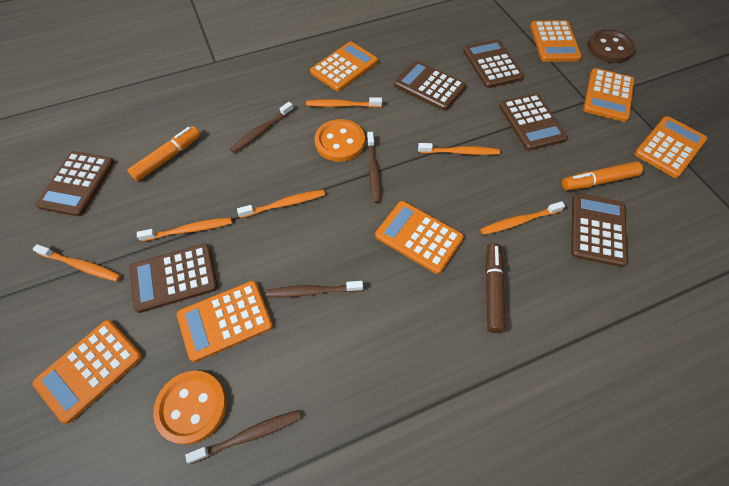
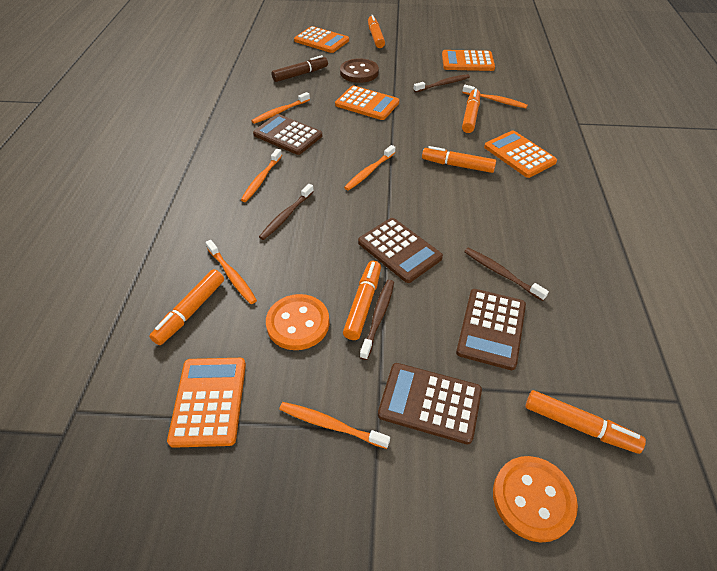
brown calculator: [35,151,114,216] [130,244,218,313] [394,60,466,111] [463,39,524,88] [499,94,568,151] [571,193,628,267] = 6 -> [253,114,322,155] [358,218,443,283] [378,363,482,444] [456,289,526,370] = 4
orange calculator: [32,320,142,424] [177,281,273,362] [310,42,378,91] [375,201,464,274] [530,20,582,62] [583,68,634,122] [634,116,707,178] = 7 -> [167,358,246,448] [294,26,349,53] [335,86,399,120] [442,50,495,71] [484,130,557,178] = 5
orange marker: [127,126,200,181] [562,161,643,191] = 2 -> [149,269,224,345] [343,261,381,340] [368,15,385,48] [422,146,496,173] [462,88,480,133] [526,390,646,454] = 6

